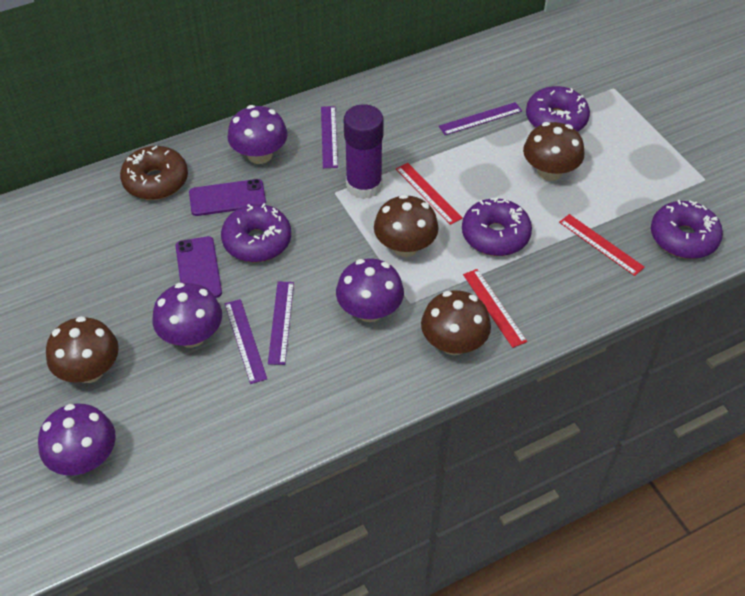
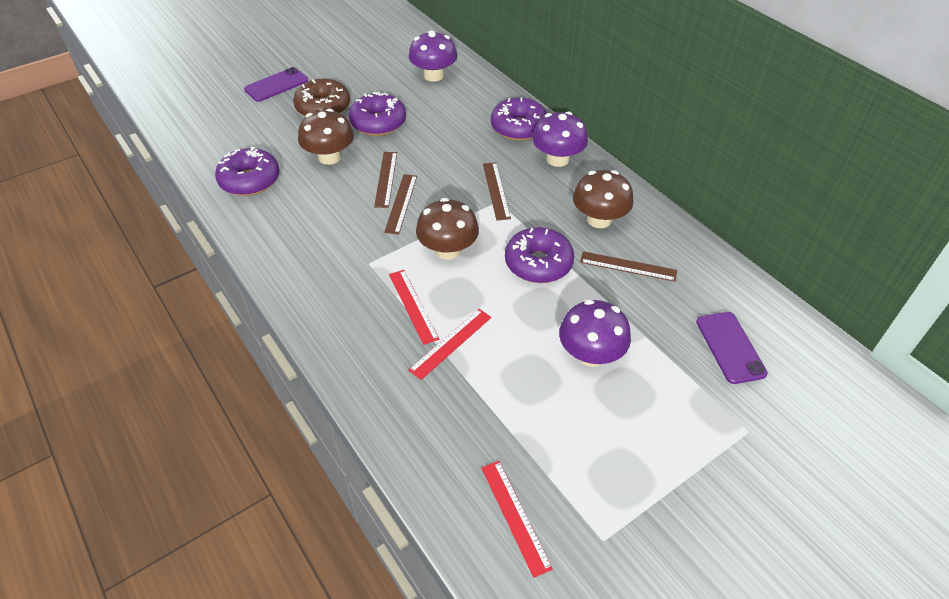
brown mushroom: [46,316,119,383] [374,194,439,257] [421,290,491,355] [523,122,584,181] = 4 -> [298,109,354,165] [416,198,479,260] [573,170,633,228] = 3
brown ruler: none = 0 -> [374,152,397,208] [384,174,417,235] [483,162,511,220] [580,251,677,282] = 4
purple glue stick: [344,104,384,199] = 1 -> none = 0
purple mushroom: [38,404,116,475] [152,283,222,348] [227,105,288,164] [336,258,404,322] = 4 -> [409,30,457,82] [532,111,588,167] [559,299,631,367] = 3
purple ruler: [225,299,267,384] [268,282,294,365] [321,106,338,168] [439,102,522,135] = 4 -> none = 0

